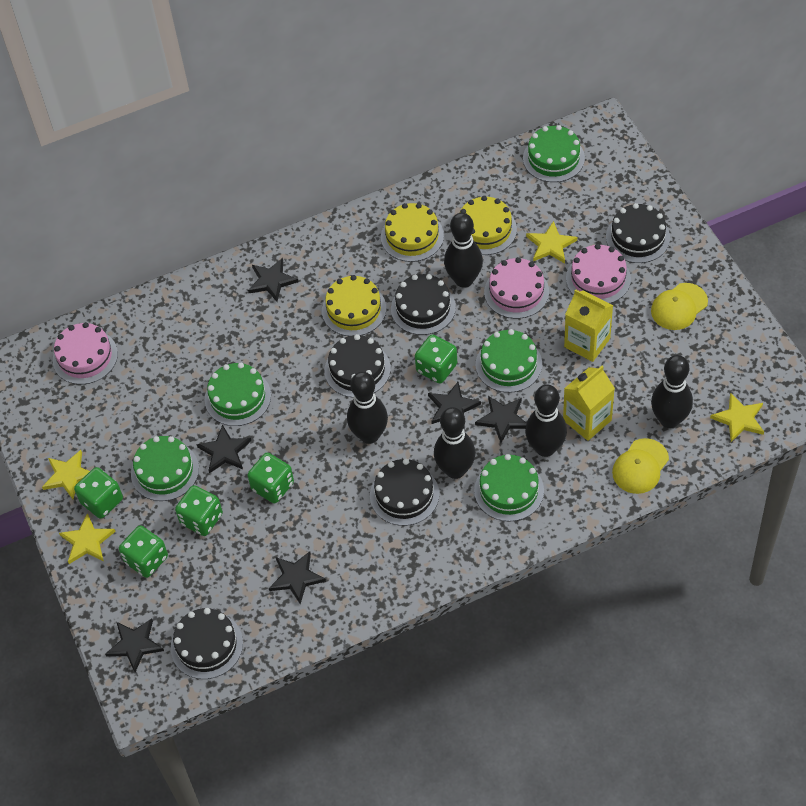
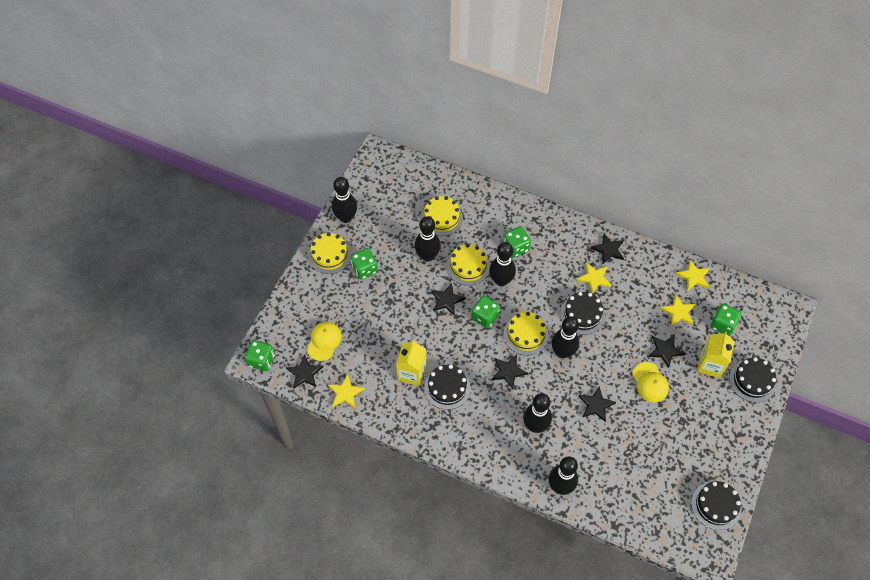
black bowling pin: [347,372,388,444] [434,407,475,479] [444,213,483,288] [525,384,567,457] [651,355,693,428] = 5 -> [332,177,357,223] [415,216,441,262] [489,242,516,286] [523,393,552,433] [549,457,578,495] [552,316,579,358] = 6
black cake: [171,608,243,679] [324,334,391,398] [370,459,439,526] [391,274,456,335] [606,203,670,263] = 5 -> [424,365,471,410] [560,292,605,335] [691,481,741,530] [729,357,776,402] = 4
green cake: [131,436,199,501] [205,363,271,426] [474,454,544,522] [476,329,542,393] [523,125,585,182] = 5 -> none = 0
pink cake: [53,322,118,385] [484,257,549,319] [566,244,631,303] = 3 -> none = 0
yellow cake: [322,275,386,336] [381,203,444,262] [460,196,517,255] = 3 -> [308,232,351,274] [421,196,463,236] [447,244,490,286] [503,312,549,355] = 4

